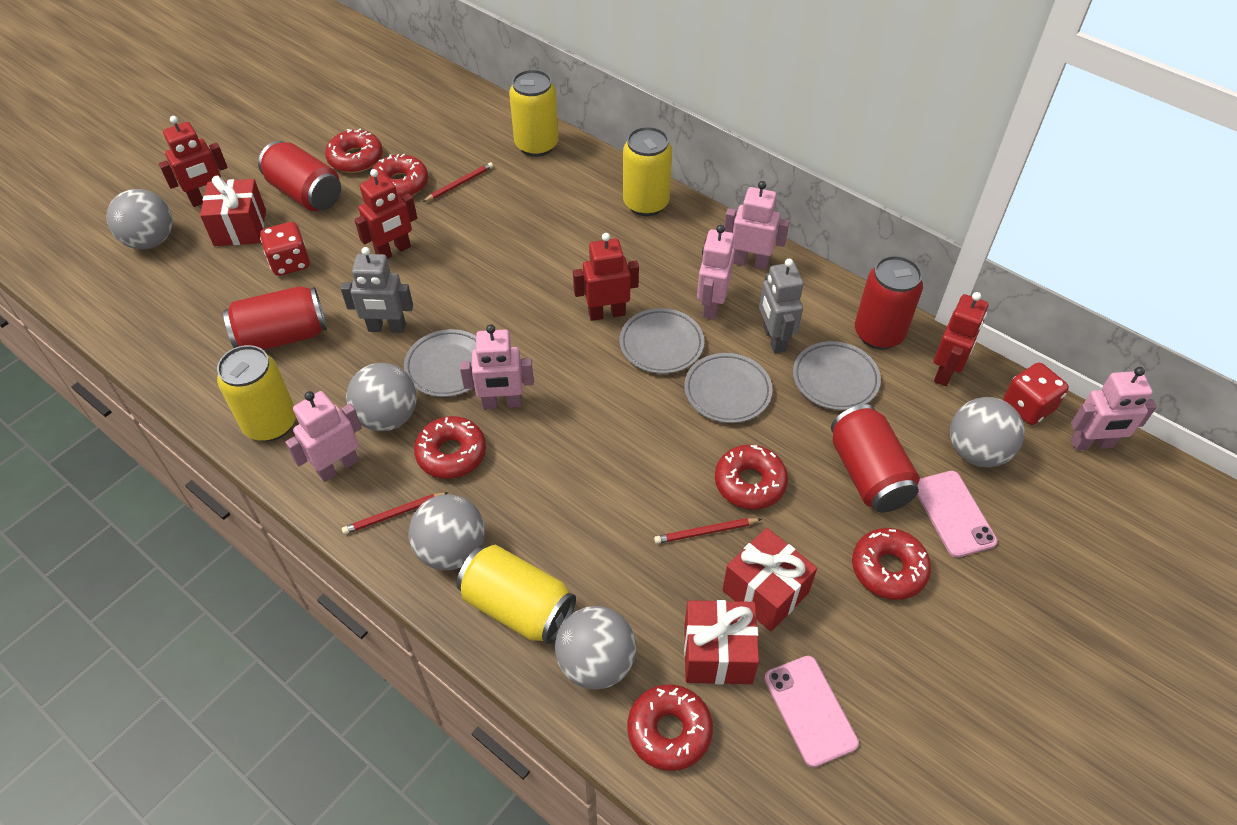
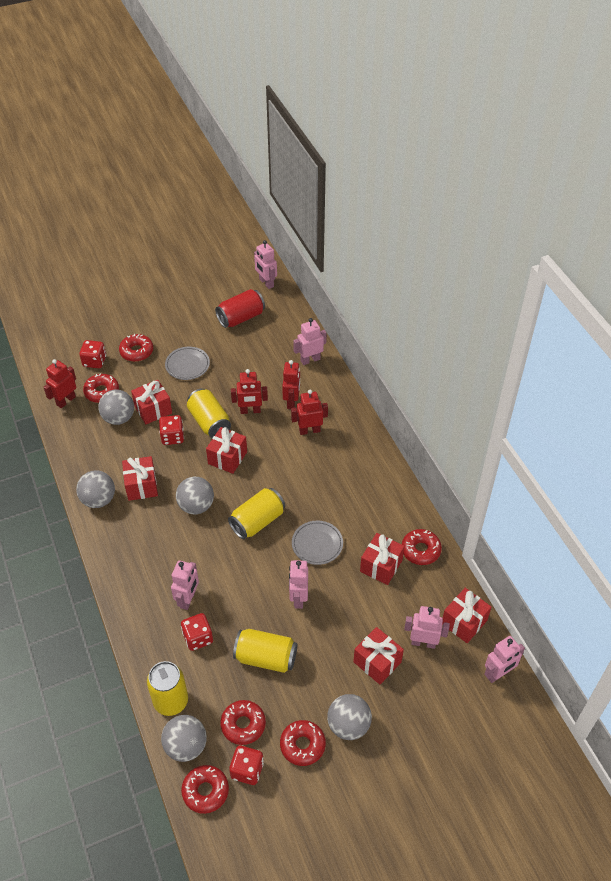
grey plate: [404,329,476,397] [619,308,704,374] [684,353,773,423] [793,341,881,410] = 4 -> [165,347,210,380] [292,521,343,565] = 2
grey robot: [341,247,413,333] [759,259,804,353] = 2 -> none = 0
pink phone: [764,656,859,767] [917,471,998,558] = 2 -> none = 0
pink robot: [285,391,362,482] [460,324,534,409] [697,225,734,319] [724,181,789,270] [1071,367,1157,450] = 5 -> [171,560,199,610] [254,240,277,289] [289,560,308,609] [293,318,327,365] [404,606,450,649] [484,636,525,683] = 6
red can: [223,286,327,350] [258,141,341,211] [831,404,920,512] [855,256,923,350] = 4 -> [215,289,265,328] = 1
red dice: [260,222,310,276] [1003,363,1069,425] = 2 -> [79,340,106,368] [159,415,184,445] [181,613,213,651] [229,746,264,785] = 4
red gift: [200,175,266,246] [684,600,759,684] [723,528,817,631] = 3 -> [122,456,158,501] [131,380,172,424] [206,427,247,474] [353,627,404,685] [360,533,405,585] [442,588,492,643] = 6
red pencil: [342,492,449,534] [423,162,493,202] [654,518,762,544] = 3 -> none = 0

